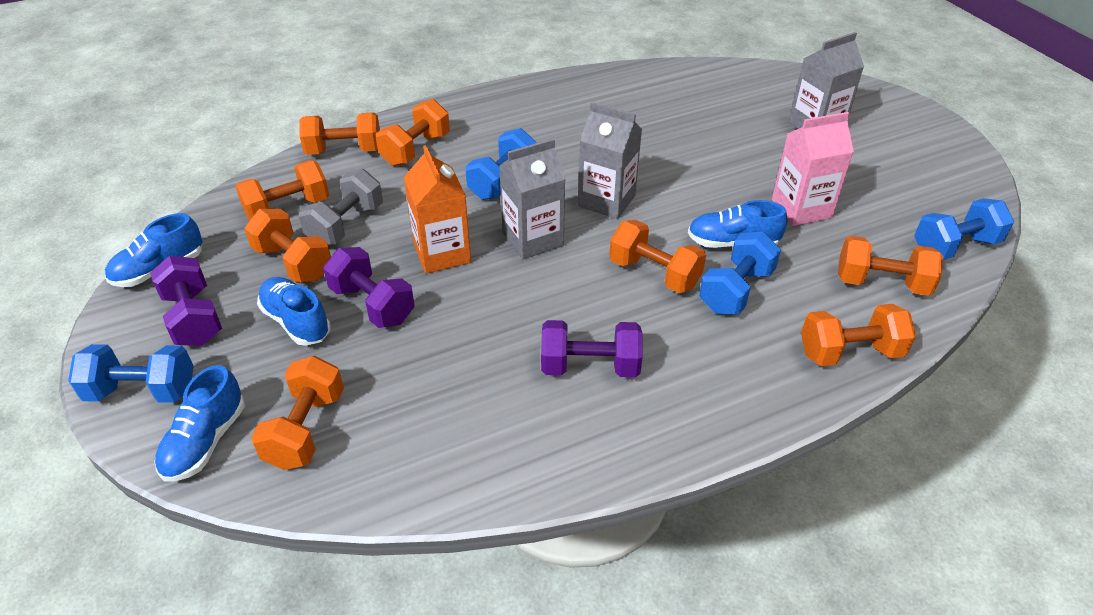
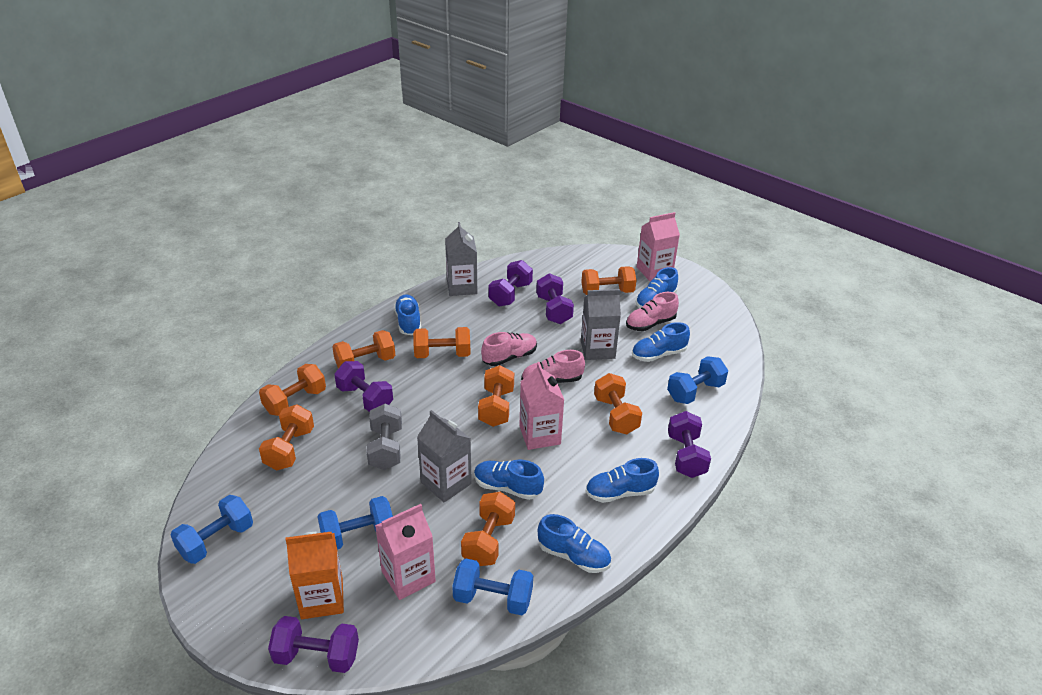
blue shoe: [105,213,203,287] [154,365,245,482] [257,277,331,346] [688,200,787,248] = 4 -> [394,295,421,335] [474,460,544,500] [538,514,611,573] [586,458,659,503] [632,322,690,362] [636,267,678,308] = 6
pink carton: [772,112,854,226] = 1 -> [375,504,436,600] [519,362,564,450] [637,212,680,281] = 3
pink shoe: none = 0 -> [481,332,537,366] [521,350,585,383] [626,292,679,331] = 3
purple dumbbell: [150,256,222,346] [323,247,415,328] [541,320,643,377] = 3 -> [268,616,359,673] [334,361,393,412] [489,260,533,307] [536,273,574,324] [668,411,711,478] = 5

